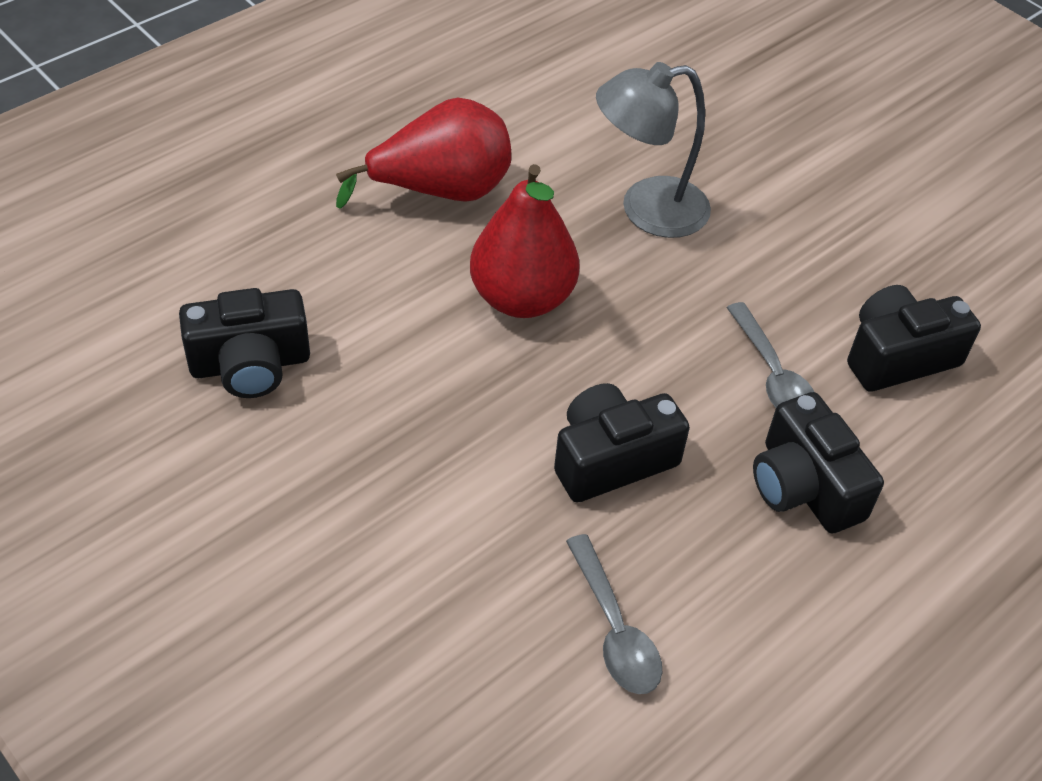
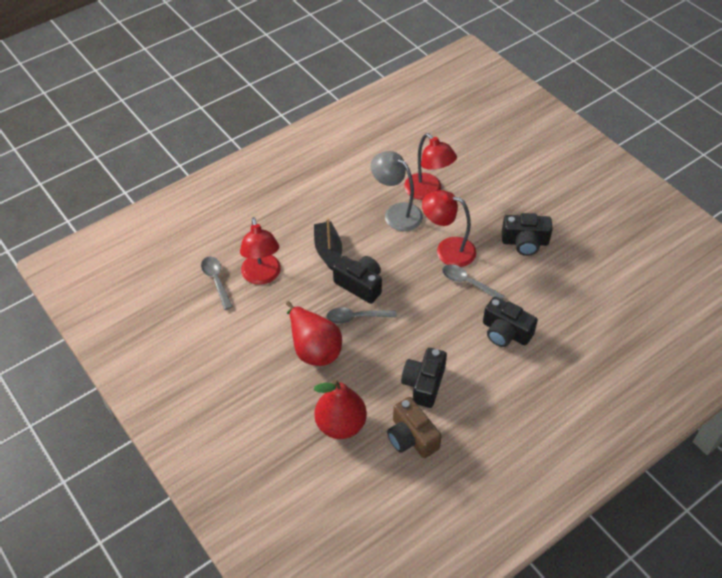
black boat: none = 0 -> [314,218,342,271] = 1
brown camera: none = 0 -> [387,397,442,458] = 1
grey spoon: [566,534,662,694] [726,302,814,408] = 2 -> [201,257,233,310] [327,307,397,324] [442,264,504,299] = 3
red lamp: none = 0 -> [240,217,281,285] [404,133,457,200] [422,190,476,267] = 3

